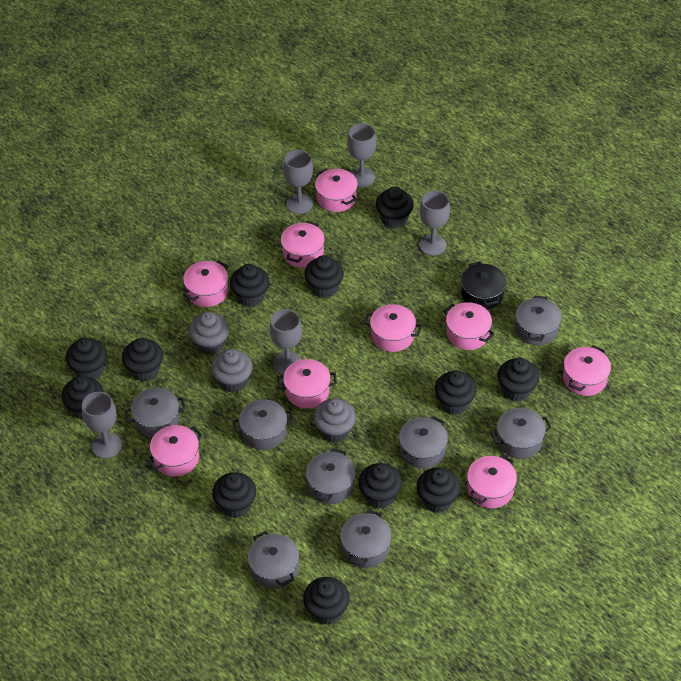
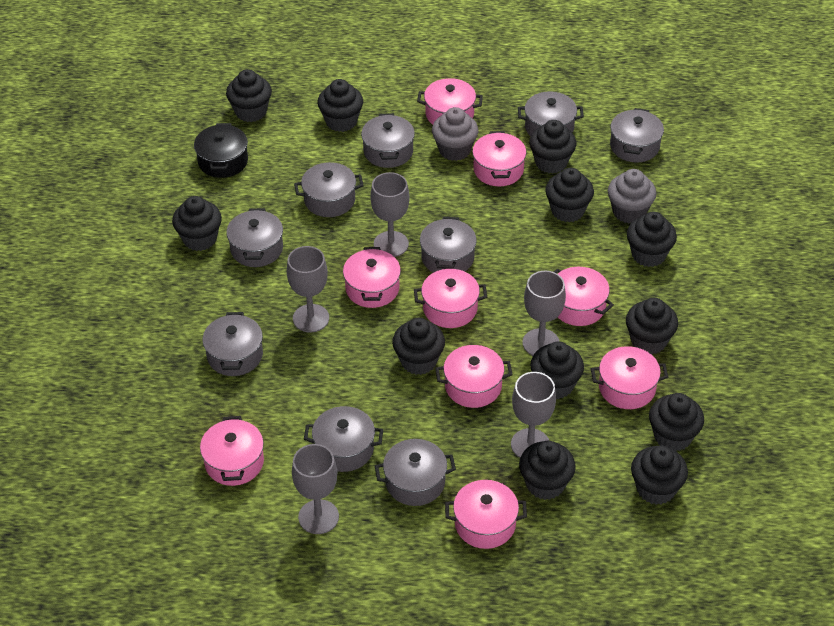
grey cupcake: [189,312,229,355] [211,349,253,393] [313,398,356,443] = 3 -> [432,107,478,161] [608,169,656,224] = 2
grey pot: [125,388,186,438] [233,399,294,450] [248,531,299,589] [306,448,356,504] [340,510,392,568] [399,416,448,469] [490,408,552,459] [515,296,562,346] = 8 -> [203,312,263,376] [226,208,283,267] [294,162,364,217] [304,406,383,472] [361,113,415,168] [375,439,456,506] [420,217,477,273] [518,91,584,136] [610,108,664,162] = 9

